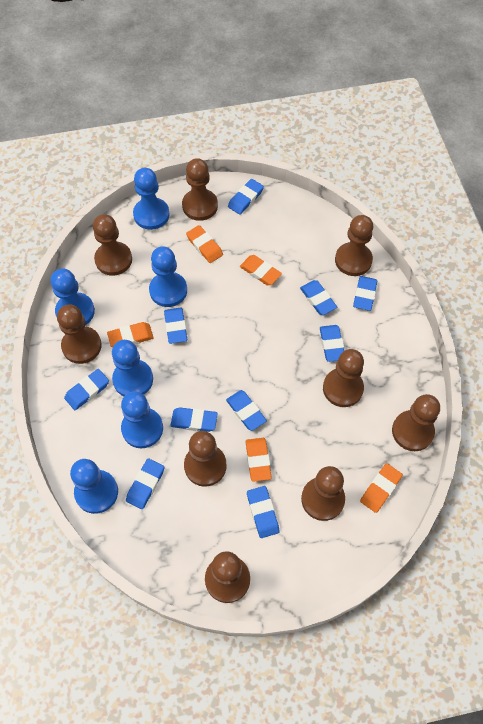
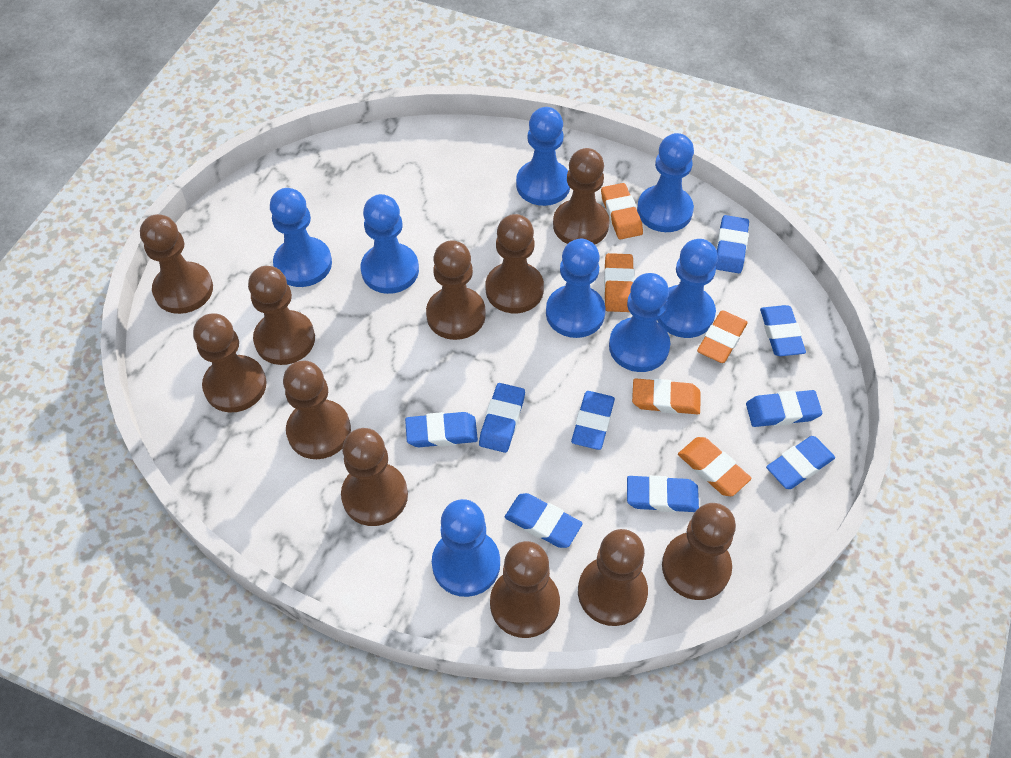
blue eraser: [64,369,109,410] [126,458,164,509] [164,308,187,344] [170,407,218,432] [226,390,267,431] [228,179,264,215] [247,486,279,538] [300,280,337,315] [320,325,344,362] [353,276,377,311] = 10 -> [405,412,478,447] [479,383,525,453] [505,493,583,548] [571,391,615,450] [627,475,699,512] [715,215,749,273] [746,390,822,427] [760,305,806,356] [766,436,835,489] = 9
blue pawn: [51,269,95,325] [70,459,118,514] [112,340,153,396] [121,391,163,448] [133,168,170,230] [149,247,187,307] = 6 -> [270,188,332,287] [361,194,419,294] [432,499,500,597] [516,107,570,206] [546,239,606,338] [609,273,670,372] [637,133,694,232] [657,239,718,338] = 8
brown pawn: [57,304,102,364] [93,214,132,276] [182,158,218,221] [184,431,227,487] [205,551,250,603] [301,466,345,521] [323,349,364,407] [335,215,373,276] [392,394,440,451] = 9 -> [140,214,213,314] [193,313,266,412] [248,266,315,365] [283,360,351,459] [341,428,408,526] [426,240,486,340] [486,214,544,313] [490,541,560,638] [553,148,610,244] [578,529,648,626] [662,503,736,600] = 11

